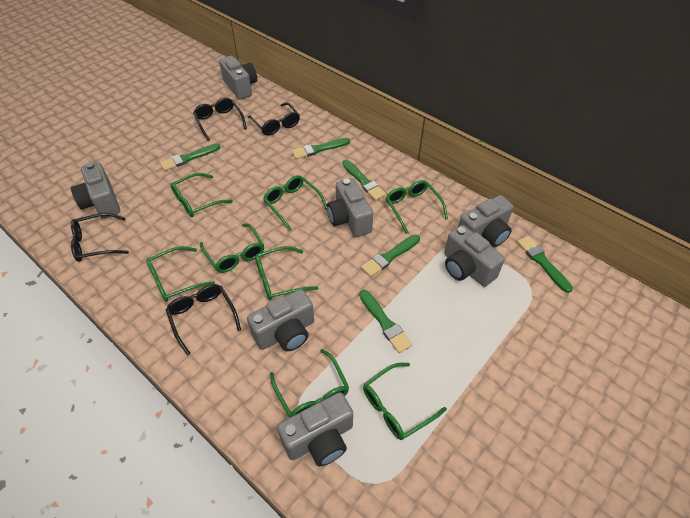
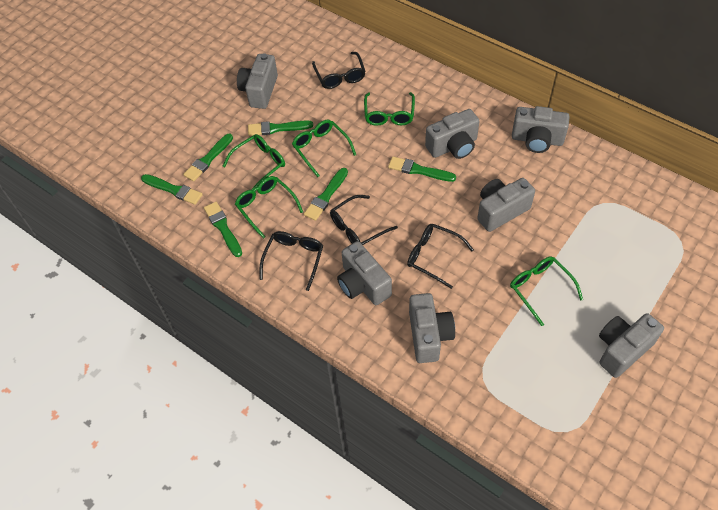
green glasses: [146,246,215,302] [171,173,233,217] [200,223,264,273] [255,246,318,300] [263,175,327,231] [270,349,349,417] [363,363,447,440] [386,180,448,234] = 8 -> [223,134,285,190] [235,176,303,239] [292,120,356,177] [364,92,415,126] [510,257,583,326] = 5

